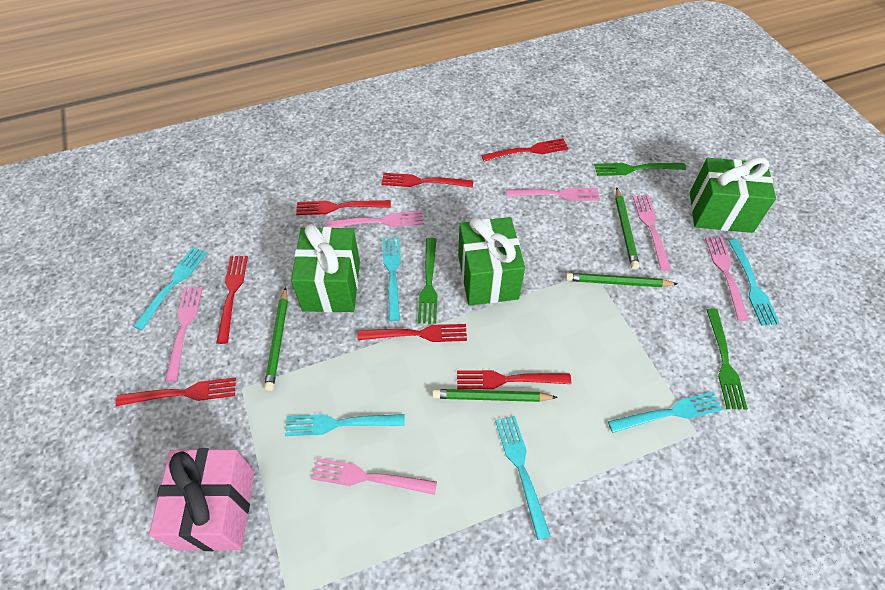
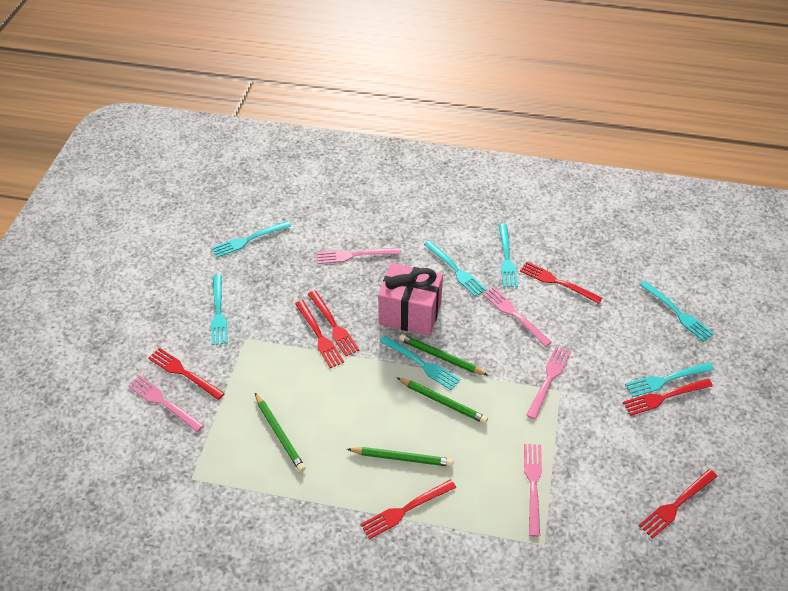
green fork: [418,238,437,324] [594,163,686,176] [706,309,748,410] = 3 -> none = 0
green gift: [291,224,360,312] [458,217,525,306] [690,157,776,233] = 3 -> none = 0
pink fork: [165,287,203,382] [311,458,437,495] [326,211,423,228] [506,188,600,201] [632,195,671,271] [705,237,749,321] = 6 -> [128,376,204,432] [317,248,400,264] [483,287,552,347] [524,444,542,537] [526,346,571,419] = 5
turquoise fork: [133,247,207,330] [285,414,405,436] [383,237,401,321] [495,416,551,540] [608,392,723,433] [728,239,780,326] = 6 -> [211,275,228,345] [212,221,291,258] [380,336,461,390] [424,241,487,297] [499,224,518,287] [625,362,714,397] [640,281,714,342] = 7

